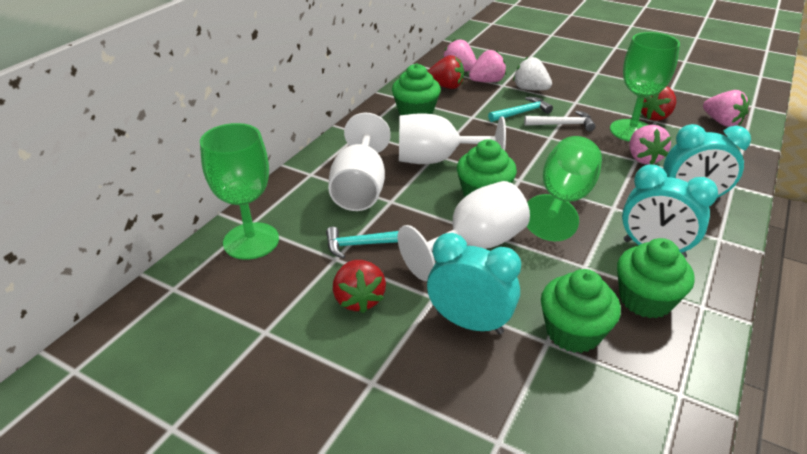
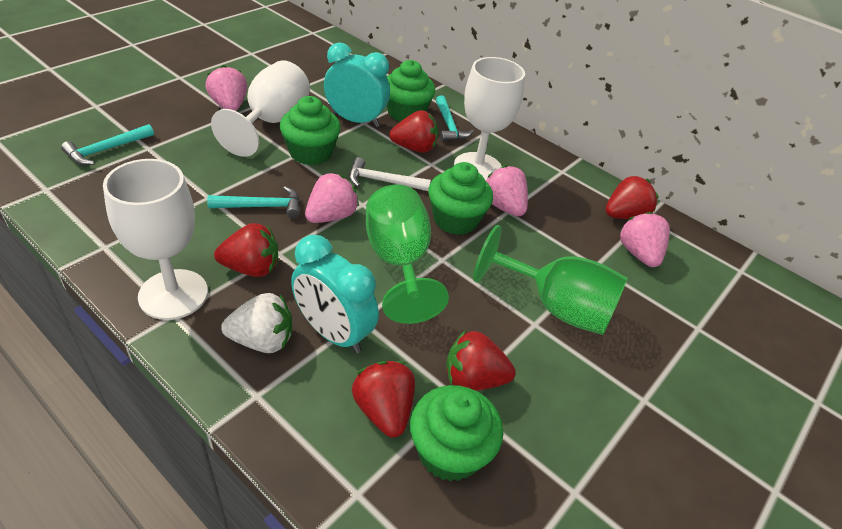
green goblet: [200,123,279,260] [527,136,602,241] [610,32,680,142] = 3 -> [366,185,449,324] [473,225,628,335] = 2
red strawberry: [333,260,386,313] [427,55,464,89] [641,87,676,121] = 3 -> [214,223,278,277] [352,361,415,438] [389,110,438,153] [446,330,516,391] [605,176,659,219] = 5
turquoise clock: [427,233,521,334] [622,165,718,258] [663,124,751,201] = 3 -> [291,235,379,353] [324,42,390,127] = 2
turquoise hammer: [326,227,398,259] [488,97,553,122] = 2 -> [61,124,154,165] [207,186,300,219] [436,95,474,142] = 3

